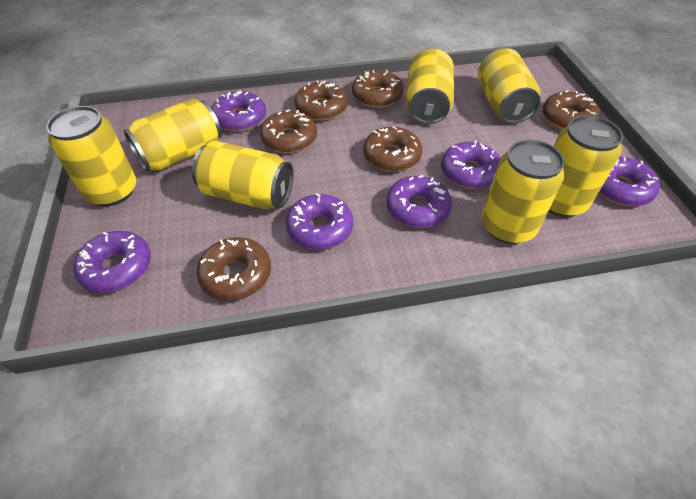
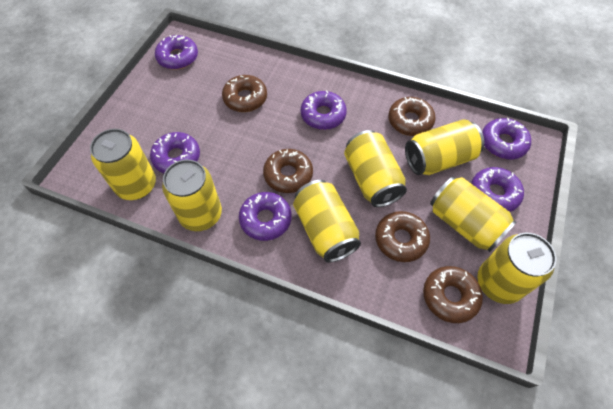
brown donut: [196,237,271,301] [260,109,317,153] [294,80,348,121] [352,70,404,108] [363,126,422,172] [542,90,600,129] = 6 -> [222,75,267,112] [263,149,313,193] [375,211,430,262] [388,97,436,136] [423,266,483,323] = 5

